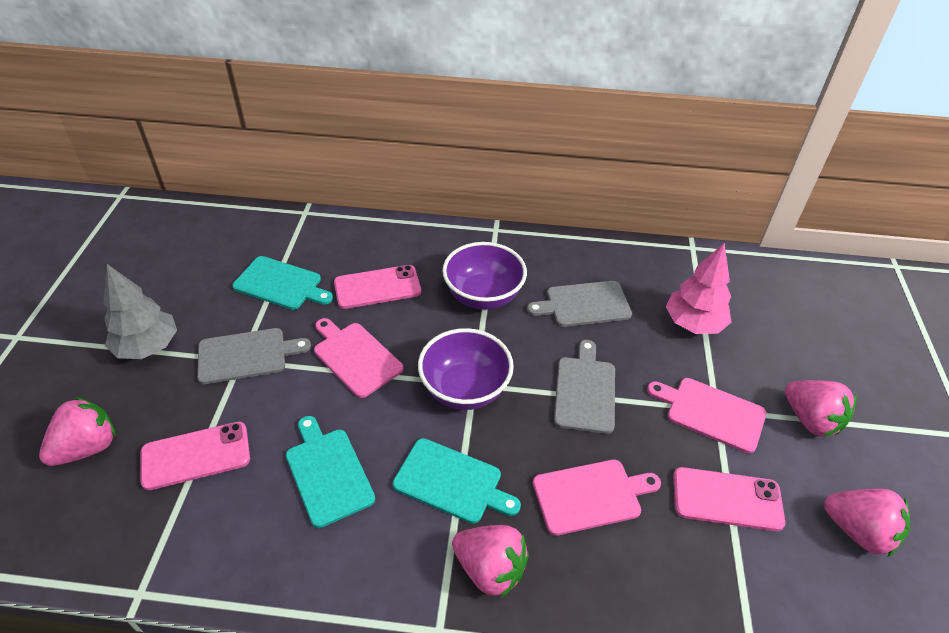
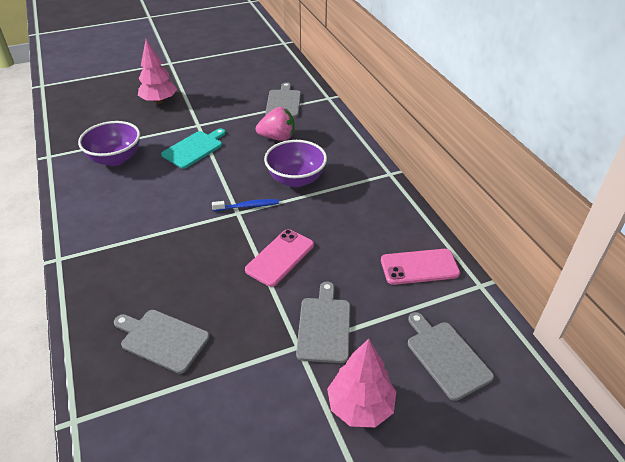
blue toothbrush: none = 0 -> [212,199,279,211] = 1
grey cutting board: [197,328,311,384] [527,281,632,327] [554,340,615,434] = 3 -> [114,310,210,374] [265,82,301,117] [296,281,350,363] [408,312,494,401] = 4
grey tree: [104,264,177,359] = 1 -> none = 0
pink cutting board: [314,318,404,398] [533,459,661,536] [647,378,766,453] = 3 -> none = 0
pink phone: [141,422,250,490] [334,265,421,309] [673,467,785,531] = 3 -> [245,229,314,287] [381,249,460,285] = 2
pink strawberry: [39,397,116,466] [452,525,529,598] [785,380,857,437] [824,489,910,557] = 4 -> [256,107,295,141] = 1
pink tree: [666,242,731,334] = 1 -> [138,39,177,104] [327,339,396,427] = 2
turquoise cutting board: [232,256,333,310] [286,416,375,528] [393,438,521,524] = 3 -> [161,128,226,169] = 1

